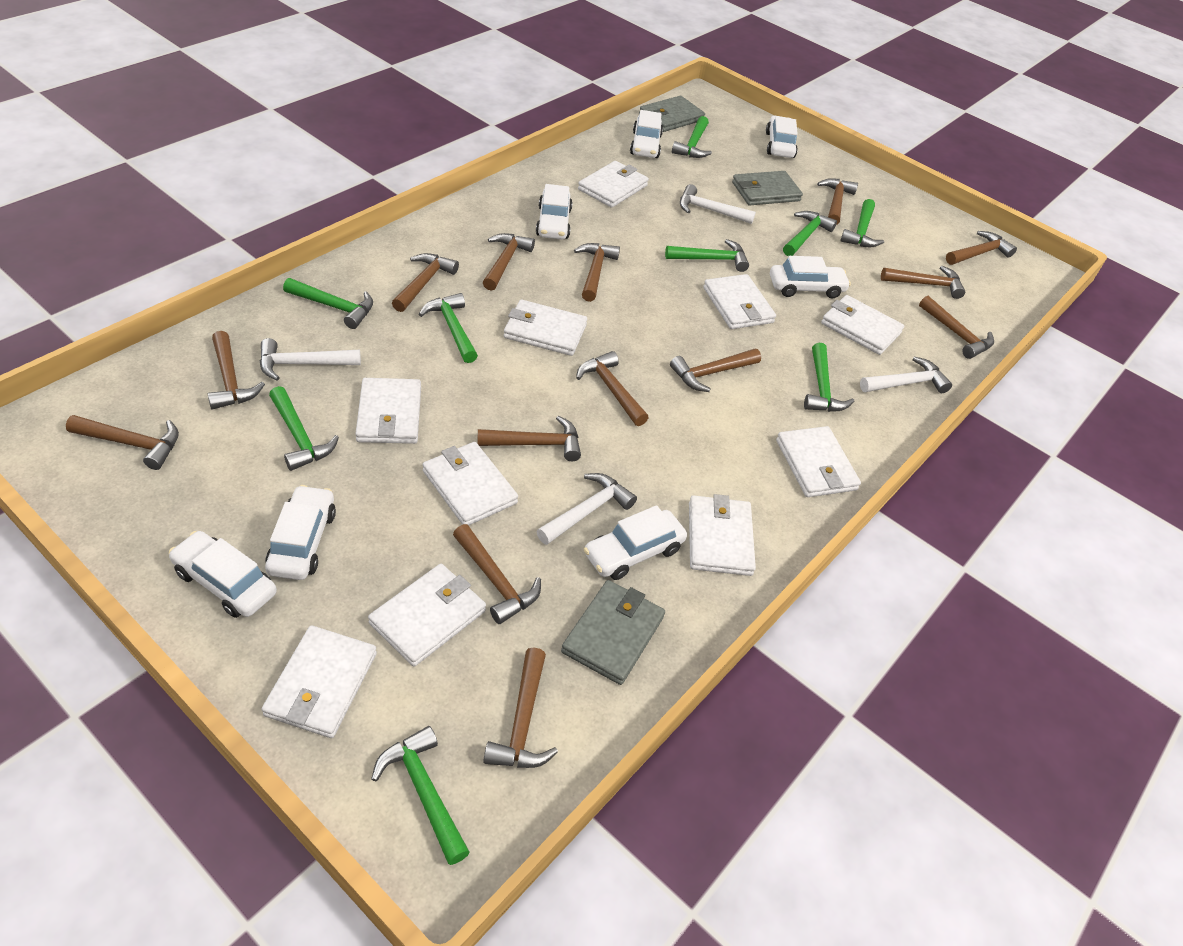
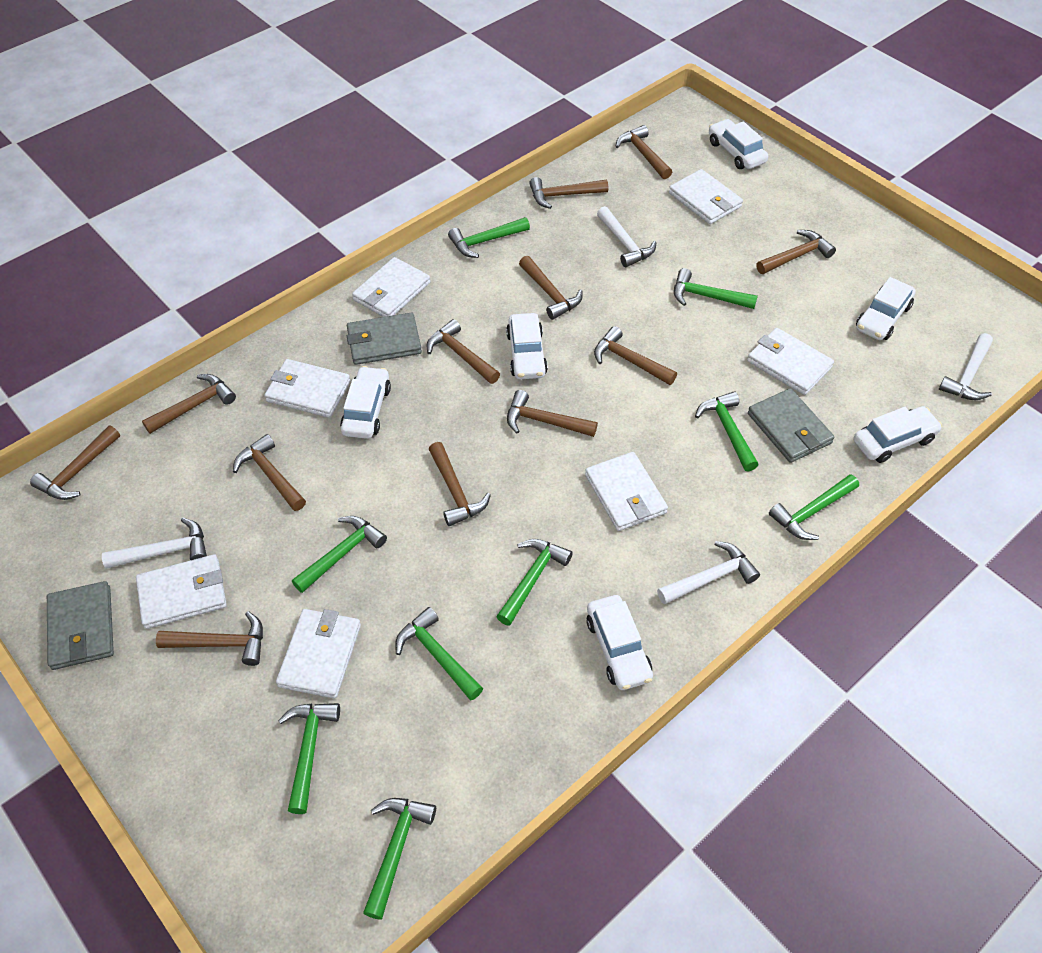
brown hammer: [66,415,179,470] [208,331,265,410] [392,253,459,312] [453,524,541,624] [478,416,581,461] [483,233,535,291] [483,647,558,768] [574,243,620,302] [576,351,649,426] [670,349,761,392] [817,178,858,225] [881,266,965,299] [919,296,994,359] [946,231,1017,265] = 14 -> [30,426,120,500] [142,374,236,434] [156,611,263,666] [233,434,306,511] [427,319,500,384] [429,442,491,526] [507,390,598,437] [519,256,583,320] [529,177,608,209] [594,326,677,385] [616,125,672,179] [756,230,836,274] = 12
white car: [169,531,277,618] [265,485,336,580] [536,184,573,240] [584,505,687,580] [630,110,663,158] [766,116,798,158] [770,256,851,298] = 7 -> [340,366,391,439] [506,313,548,379] [586,595,653,690] [709,119,768,169] [854,406,942,463] [856,277,916,340] = 6
white wallet: [262,625,377,738] [355,378,421,444] [368,564,486,667] [422,442,518,526] [504,299,587,356] [578,161,649,208] [689,494,756,576] [703,274,776,329] [776,426,861,497] [821,295,904,355] = 10 -> [136,554,227,629] [264,359,351,418] [276,609,361,699] [352,257,430,317] [585,452,668,531] [669,169,743,224] [747,328,834,395] = 7

